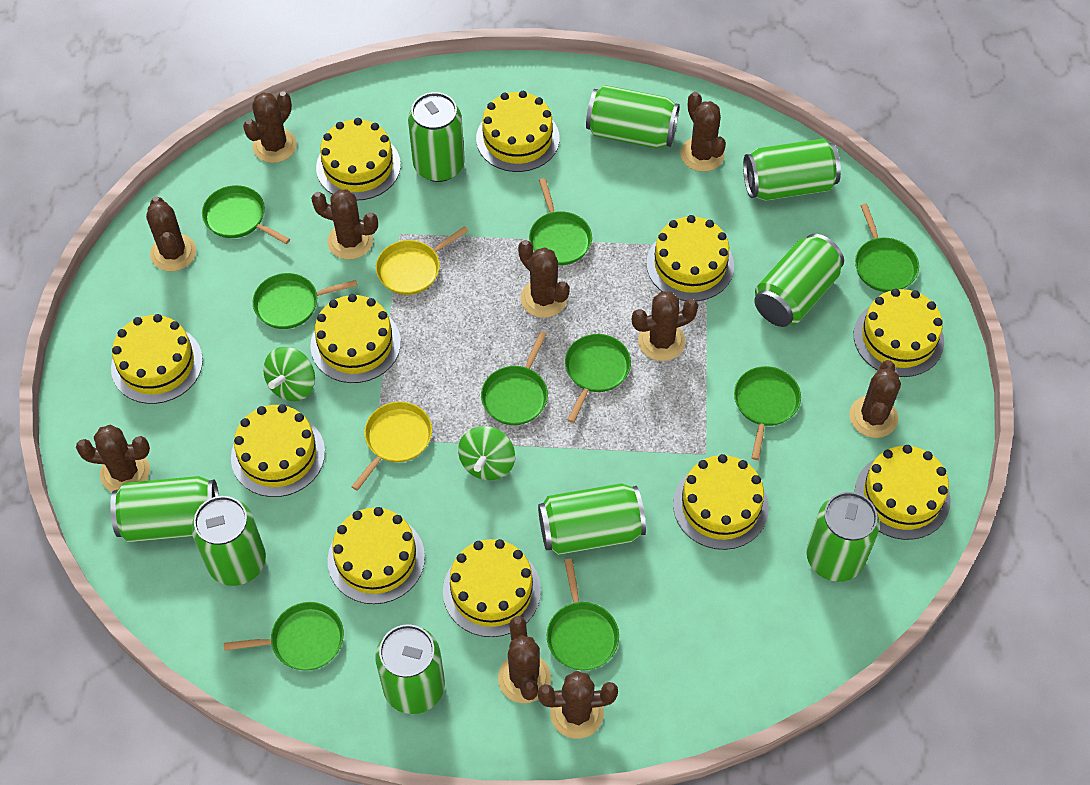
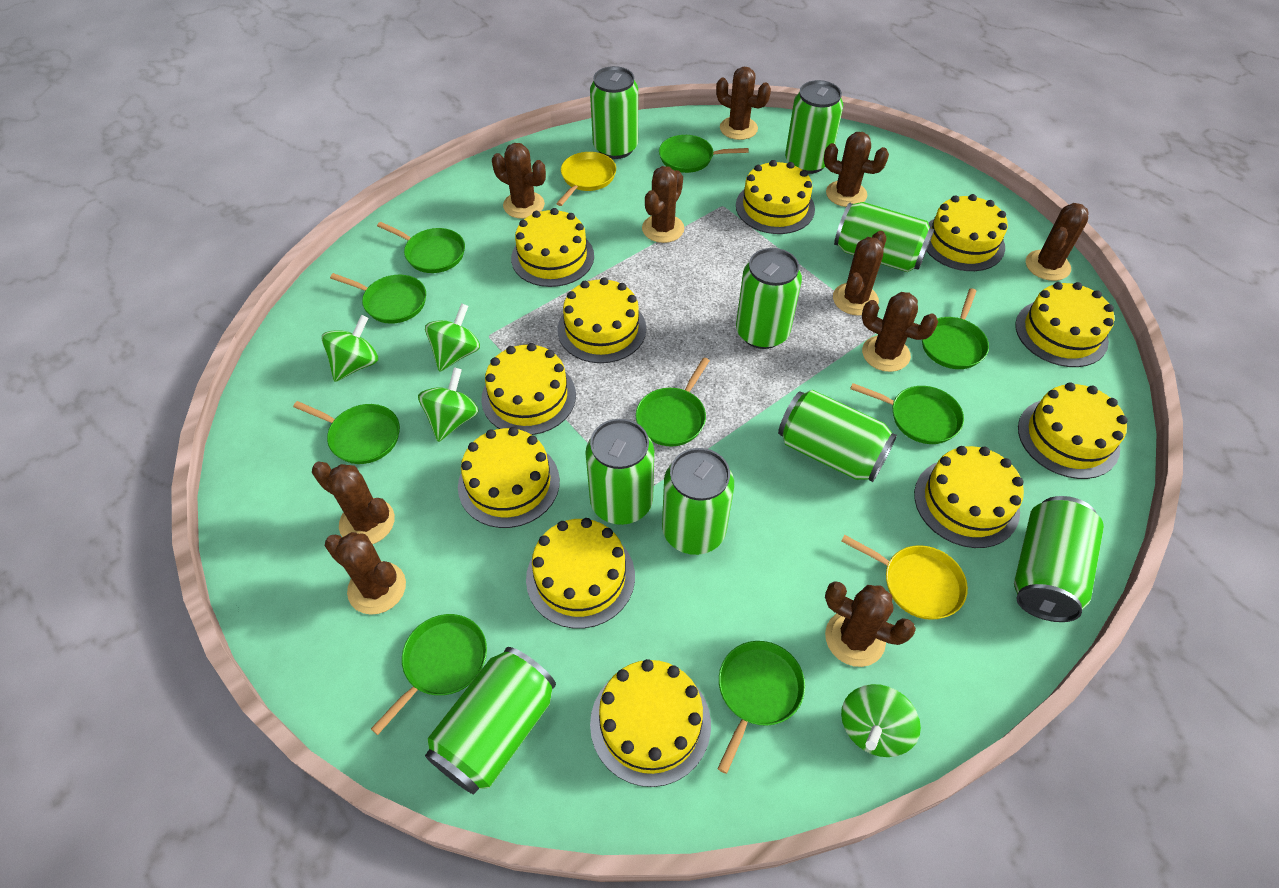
green spinning top: [263,347,315,401] [458,426,515,480] = 2 -> [322,315,378,382] [418,367,479,442] [425,303,480,372] [841,684,921,757] = 4

